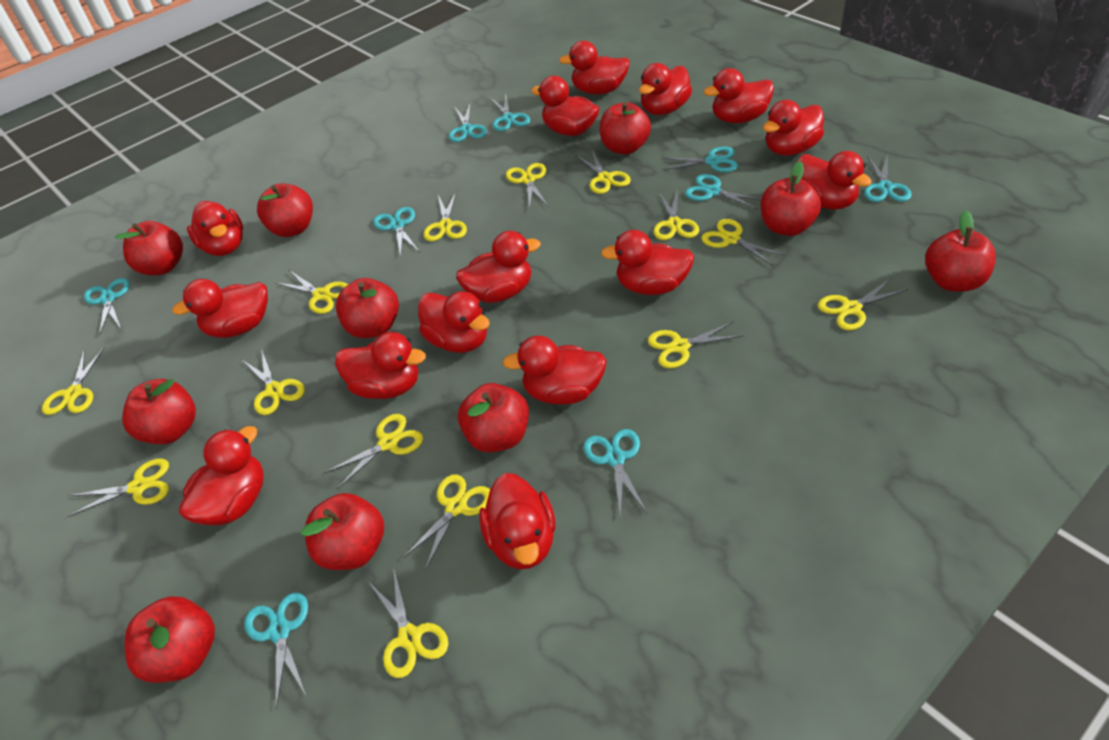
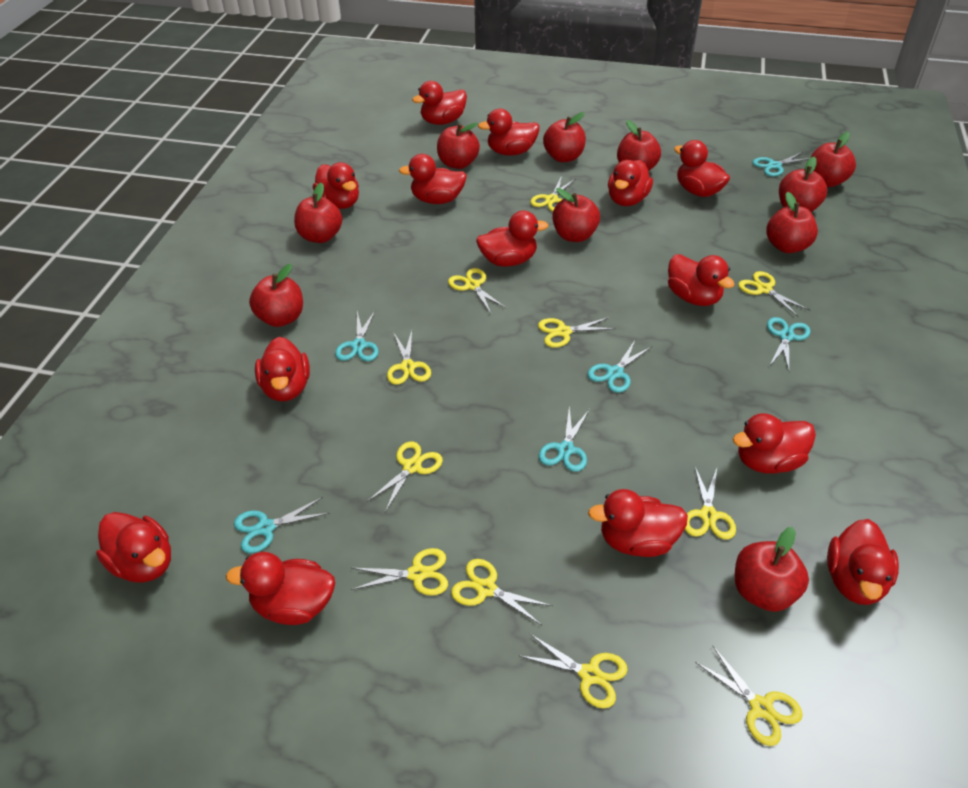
red duck: [172,279,268,338] [179,426,264,525] [187,201,243,256] [335,332,426,399] [418,291,490,353] [456,231,541,303] [479,473,555,569] [502,336,607,404] [531,76,599,136] [559,41,630,94] [601,230,694,295] [639,63,692,115] [704,68,774,123] [763,100,824,156] [797,151,872,210] = 15 -> [96,512,171,583] [226,552,335,625] [255,337,310,401] [312,162,359,209] [399,154,467,204] [412,81,467,125] [476,211,548,267] [478,109,539,156] [588,489,688,557] [608,160,653,206] [668,254,735,306] [674,140,730,197] [733,413,816,474] [827,519,899,605] = 14
turquoise scissors: [84,278,130,336] [244,592,308,709] [373,207,420,258] [449,104,487,142] [490,93,530,131] [583,429,647,516] [661,146,738,172] [685,174,761,210] [864,155,912,202] = 9 -> [234,497,330,553] [335,311,379,361] [539,407,590,472] [587,339,651,393] [752,152,810,177] [767,317,811,370] = 6
yellow scissors: [42,347,105,415] [68,458,169,517] [241,348,305,415] [275,270,348,314] [324,414,423,489] [368,570,448,678] [403,474,490,570] [424,192,467,241] [506,163,548,210] [575,150,631,194] [648,321,744,368] [653,189,699,240] [701,219,786,266] [818,278,908,330] = 14 -> [351,548,448,596] [367,441,443,512] [387,331,431,385] [448,268,507,314] [451,559,552,625] [520,633,628,708] [530,176,575,211] [538,317,616,348] [685,467,736,540] [695,646,803,746] [738,271,810,317] = 11

